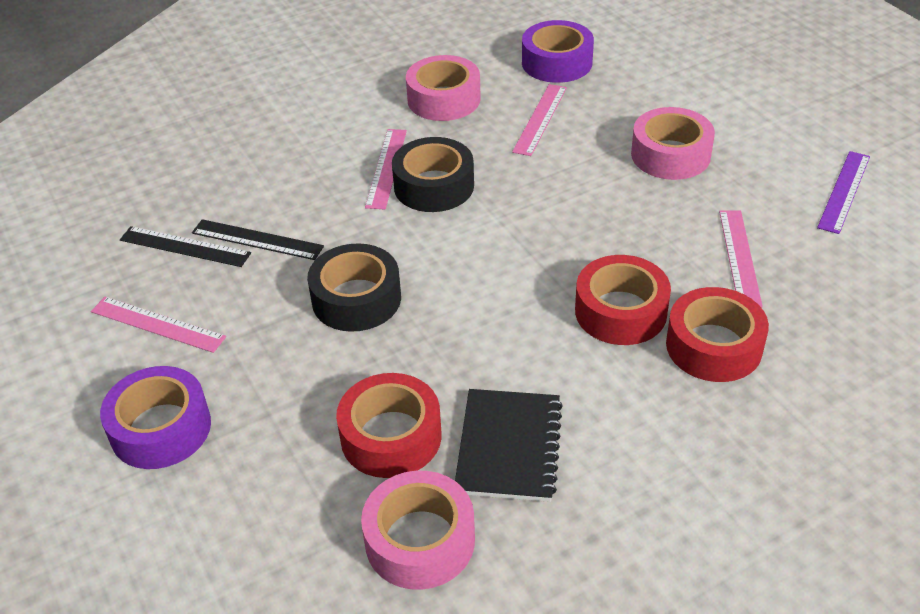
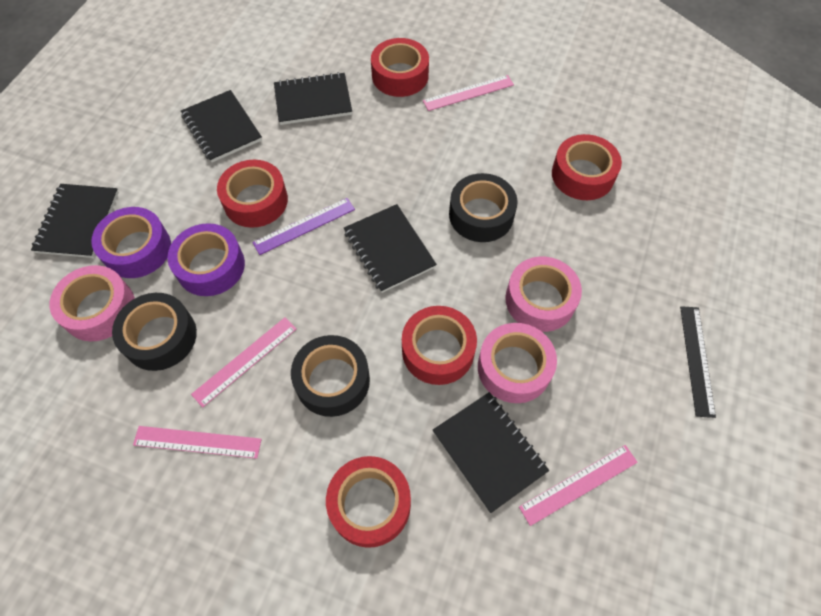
black notebook: [455,389,563,502] = 1 -> [31,184,119,258] [181,90,262,162] [274,72,352,125] [344,204,437,293] [433,392,549,513] = 5
black ruler: [120,226,251,267] [192,219,324,260] = 2 -> [680,306,716,418] = 1
black tape: [307,243,401,332] [392,137,474,212] = 2 -> [112,293,197,371] [291,335,370,417] [449,173,518,242] = 3
red tape: [336,373,442,478] [575,255,671,345] [666,287,769,382] = 3 -> [217,160,288,228] [326,456,411,548] [371,38,429,97] [402,306,477,385] [552,134,622,200] = 5

